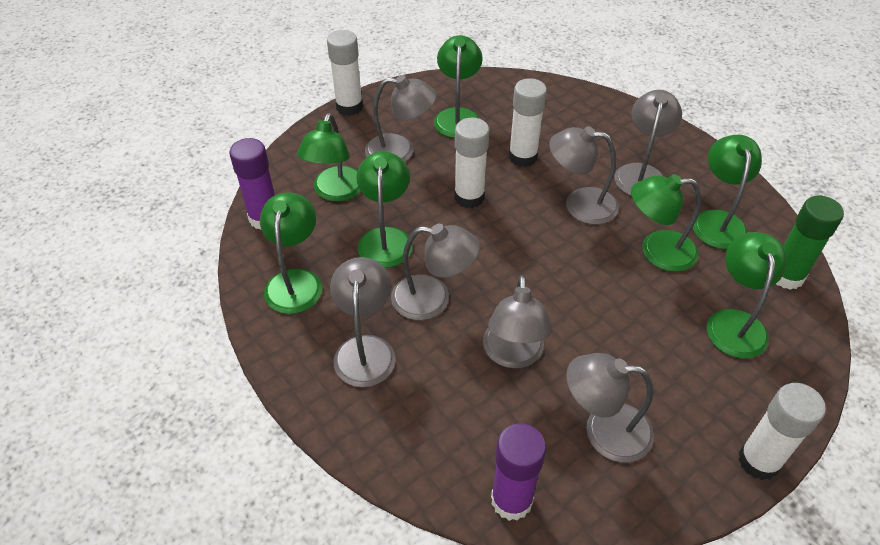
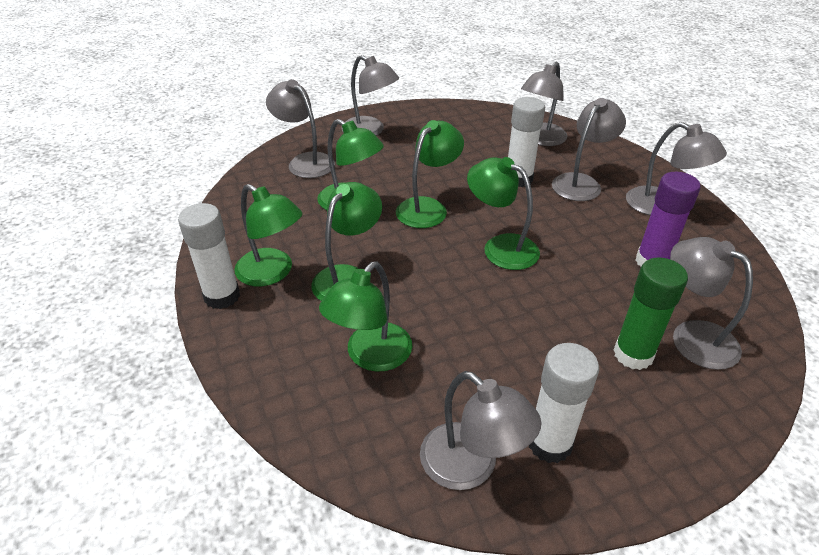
green lamp: [260,193,322,314] [297,113,361,202] [356,151,413,268] [434,35,483,138] [631,174,701,272] [693,135,762,249] [707,232,787,358] = 7 -> [234,184,303,286] [311,182,382,301] [317,119,384,210] [319,261,412,372] [396,120,464,228] [467,157,540,270] = 6
purple glue stick: [229,138,275,229] [491,423,546,521] = 2 -> [636,172,701,267] = 1
white glue stick: [327,30,363,116] [454,118,490,208] [509,78,547,167] [738,383,826,480] = 4 -> [178,203,240,309] [508,97,545,187] [529,343,599,463] = 3

